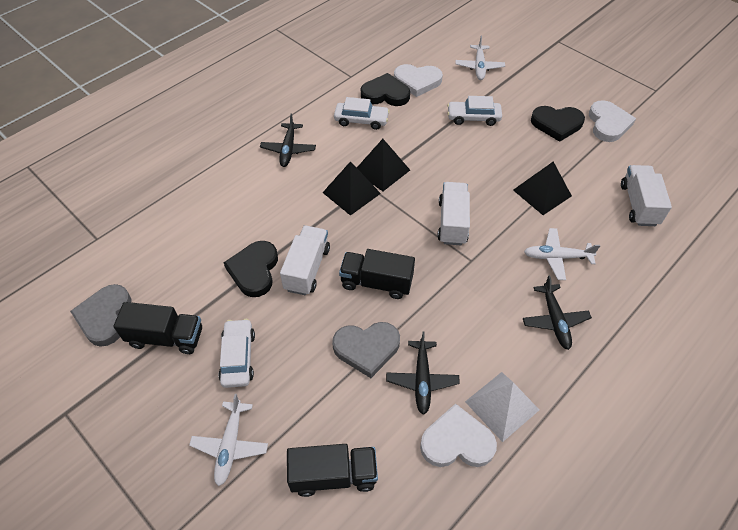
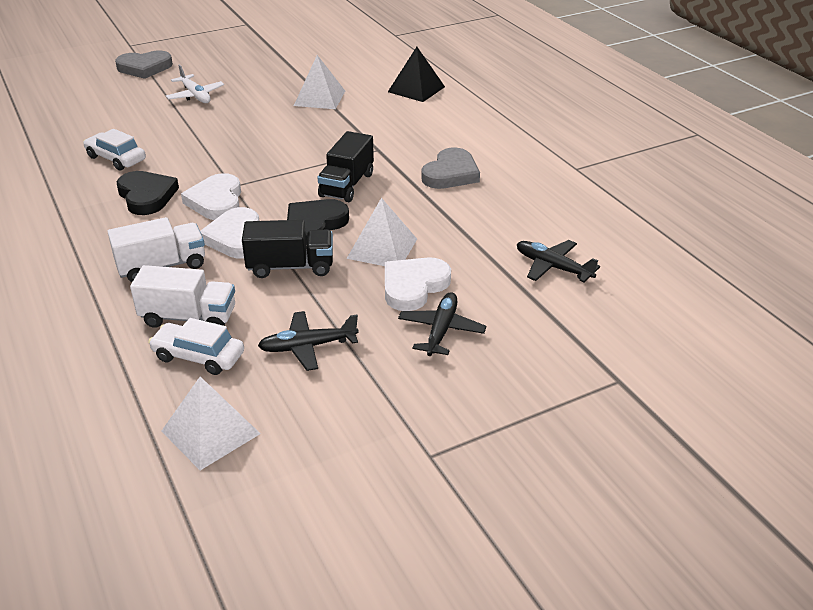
black heart: [224,241,278,297] [361,73,410,106] [531,106,585,142] = 3 -> [117,171,179,215] [287,199,349,245] = 2
black pyramid: [322,161,381,216] [357,139,410,191] [513,162,572,215] = 3 -> [388,47,445,102] = 1
black truck: [113,302,202,354] [287,444,378,497] [339,249,415,299] = 3 -> [242,220,333,278] [317,131,374,202] = 2
white car: [218,319,255,388] [334,97,390,130] [447,96,502,126] = 3 -> [83,129,146,170] [148,318,244,375] = 2
white plane: [189,394,268,486] [456,35,505,80] [524,228,600,280] = 3 -> [166,64,224,103] = 1
white pyramid: [465,372,539,442] = 1 -> [161,377,261,470] [294,55,345,109] [347,198,417,266] = 3
white truck: [280,226,330,295] [437,182,470,245] [621,165,672,226] = 3 -> [108,217,205,282] [130,265,235,328] = 2

